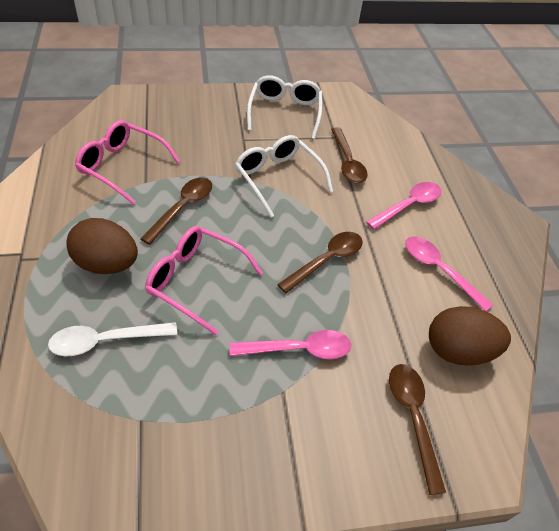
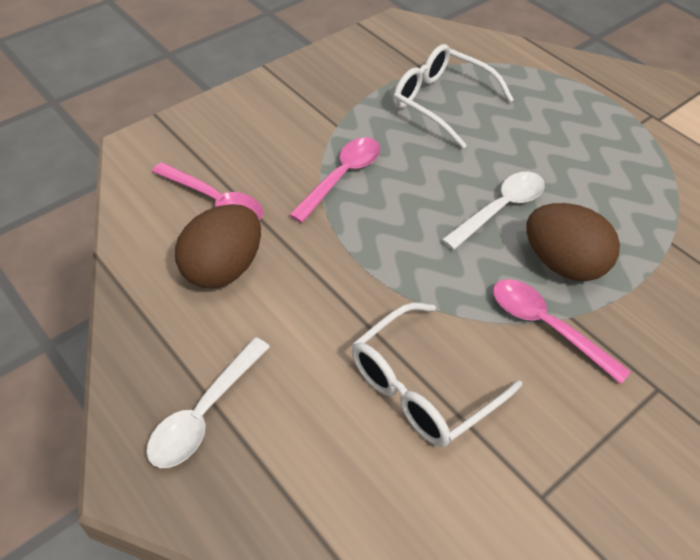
brown spoon: [140,178,212,245] [277,232,363,293] [331,127,368,183] [389,364,446,495] = 4 -> none = 0
pink glasses: [75,120,180,204] [145,226,263,335] = 2 -> none = 0
white spoon: [48,322,177,357] = 1 -> [146,337,270,468] [442,172,545,250] = 2

